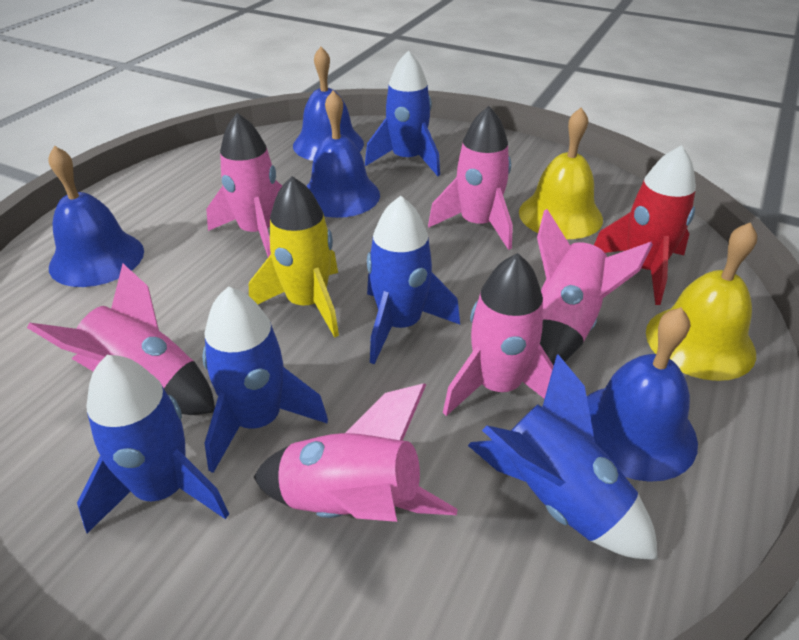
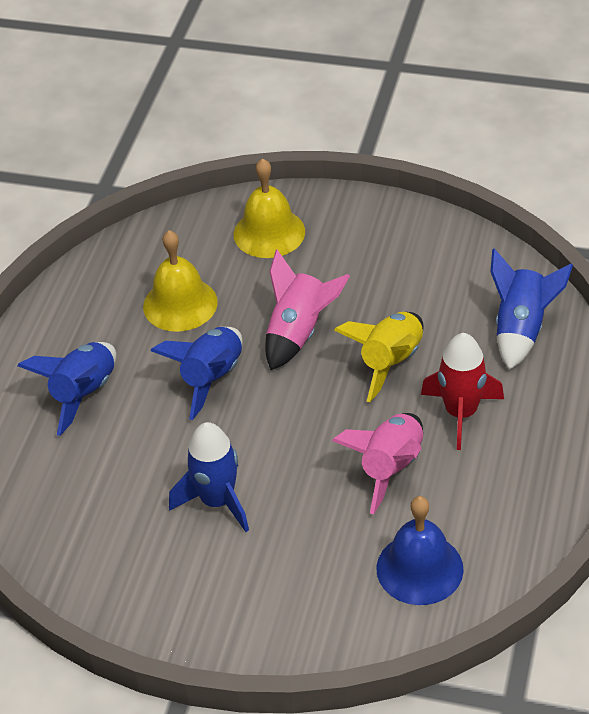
blue bell: [49,146,144,287] [293,47,364,161] [306,90,380,218] [587,307,698,482] = 4 -> [376,496,464,605] = 1
blue rocket: [77,355,229,533] [202,286,328,473] [365,51,440,176] [367,196,460,364] [468,354,658,560] = 5 -> [18,342,116,436] [150,327,242,420] [169,422,249,532] [490,248,573,370] = 4
pink rocket: [27,264,215,415] [206,113,282,257] [253,383,458,522] [428,106,513,250] [443,253,554,416] [537,209,653,365] = 6 -> [265,250,350,370] [332,413,423,514] = 2

